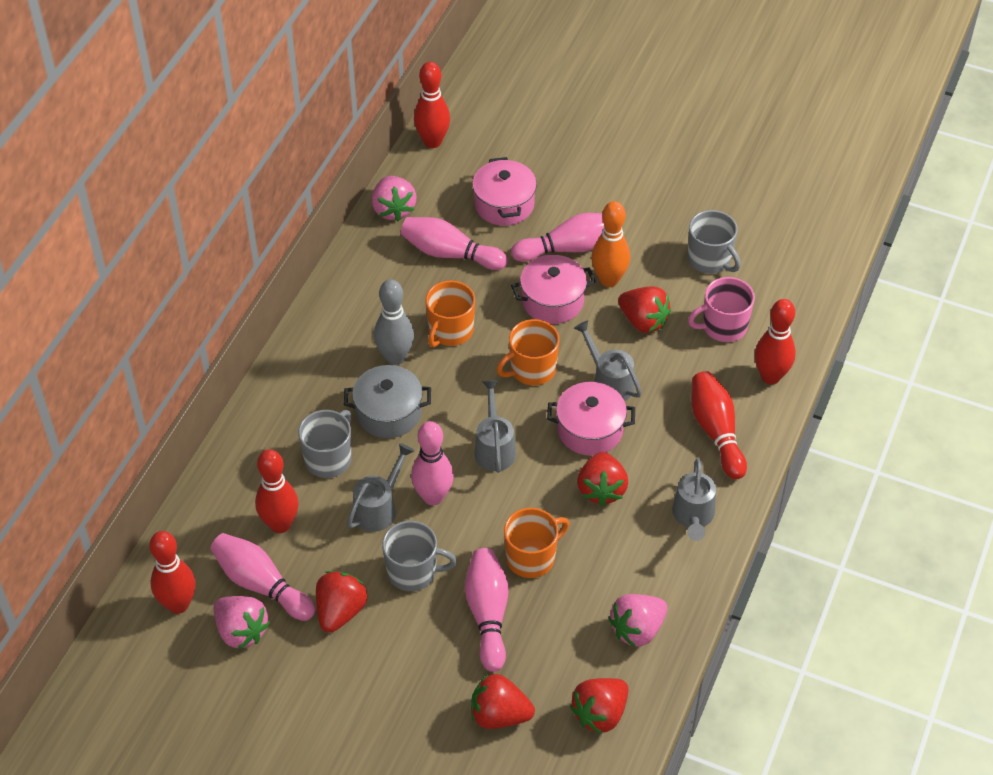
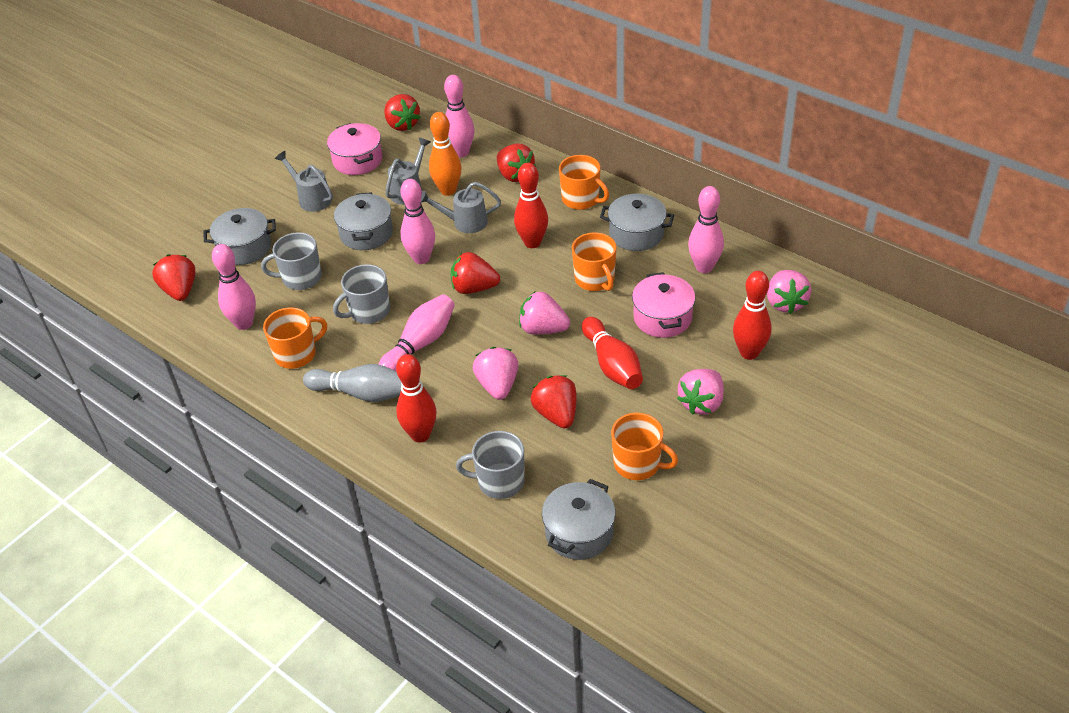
grey pot: [344,365,431,438] = 1 -> [204,208,276,265] [334,192,393,250] [542,479,616,560] [600,194,674,251] = 4
grey watering can: [347,443,414,532] [474,380,516,473] [574,320,642,401] [672,458,716,541] = 4 -> [275,151,333,212] [385,138,431,205] [421,182,501,233] = 3
orange mug: [425,281,475,347] [497,319,559,385] [504,508,569,578] = 3 -> [263,307,327,369] [559,155,609,210] [572,232,616,291] [611,413,678,480] = 4
pink mug: [688,277,755,342] = 1 -> none = 0
pink pot: [472,157,537,226] [511,255,596,324] [547,382,635,456] = 3 -> [327,123,382,175] [632,272,695,338] = 2
pink strawberry: [214,596,270,649] [372,176,417,221] [608,594,668,648] = 3 -> [473,347,518,400] [519,292,570,334] [677,369,724,415] [767,270,811,314] = 4
red bowling pin: [149,531,196,614] [255,449,299,533] [414,62,450,148] [692,371,747,480] [755,299,796,384] = 5 -> [396,354,437,443] [514,163,548,248] [582,317,643,389] [733,271,772,360] = 4

